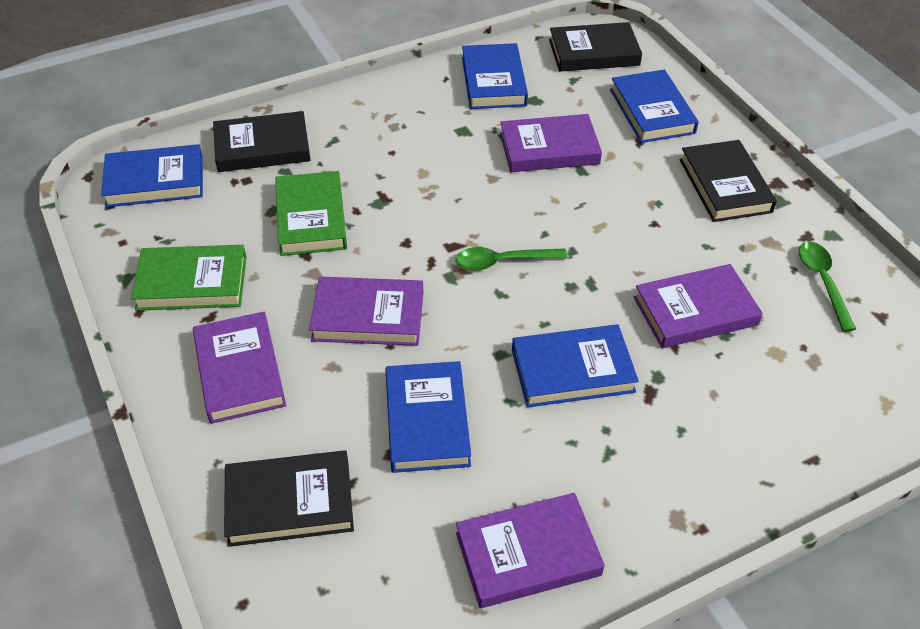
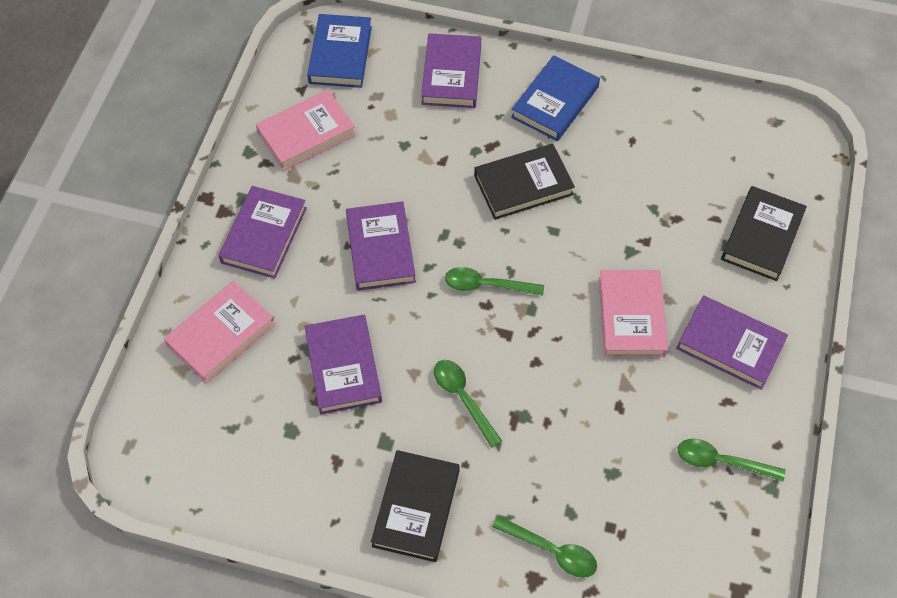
black book: [213,111,311,172] [224,450,354,547] [549,22,642,72] [680,140,777,222] = 4 -> [371,450,460,562] [474,144,575,220] [721,186,807,281] = 3
blue book: [101,144,203,207] [385,361,471,473] [462,43,528,109] [512,324,639,408] [610,69,699,143] = 5 -> [307,14,372,88] [511,55,600,141] = 2
green book: [131,245,246,311] [275,171,347,256] = 2 -> none = 0
green spoon: [456,247,568,270] [799,242,856,331] = 2 -> [434,360,502,448] [445,267,544,296] [492,515,597,578] [678,439,785,481] = 4
pink book: none = 0 -> [164,281,275,383] [256,90,356,171] [599,270,668,357] = 3

